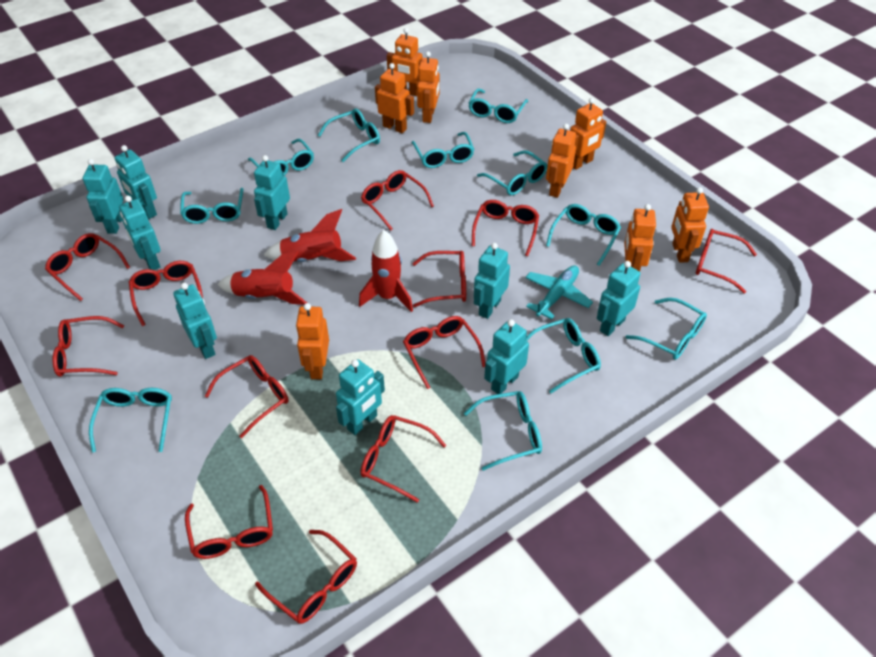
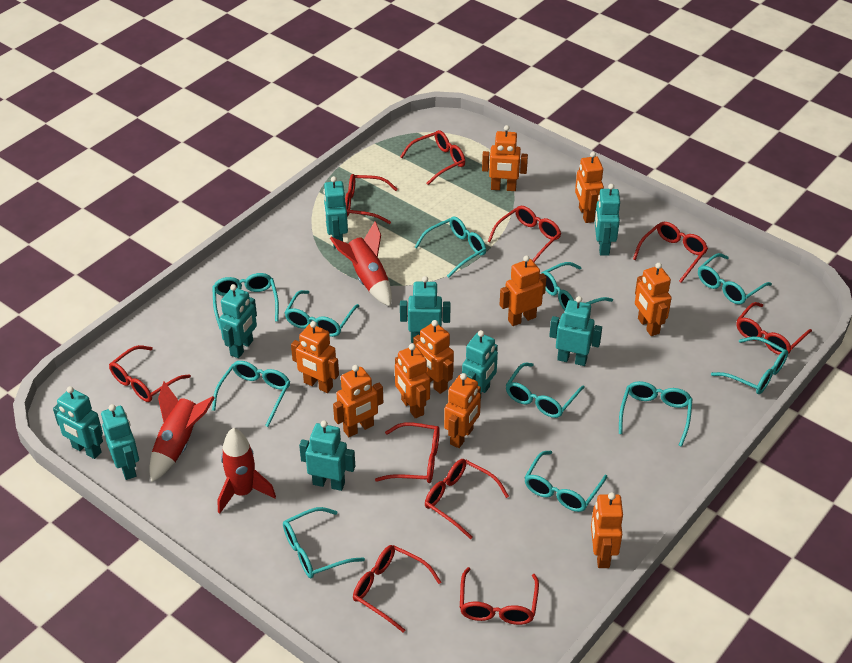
orange robot: [296,303,329,379] [375,63,414,133] [387,28,422,96] [417,51,439,123] [546,124,576,198] [570,98,606,170] [624,204,656,272] [671,187,709,263] = 8 -> [291,321,339,393] [333,365,383,437] [395,344,430,418] [413,320,454,394] [444,373,481,448] [482,125,528,191] [500,255,546,326] [575,152,604,223] [591,492,623,568] [635,263,672,336] = 10
red glasses: [45,233,130,301] [53,316,124,377] [129,261,203,326] [185,485,273,559] [205,355,289,438] [255,530,357,624] [361,170,434,231] [361,415,447,503] [403,316,485,389] [412,251,466,307] [472,200,539,256] [696,229,757,294] = 12 -> [109,345,191,402] [345,174,398,224] [353,545,441,633] [375,422,440,483] [400,130,465,185] [425,459,509,539] [460,567,539,625] [488,206,561,262] [633,222,708,283] [736,302,812,355] = 10
turquoise plane: [525,265,593,319] = 1 -> none = 0

